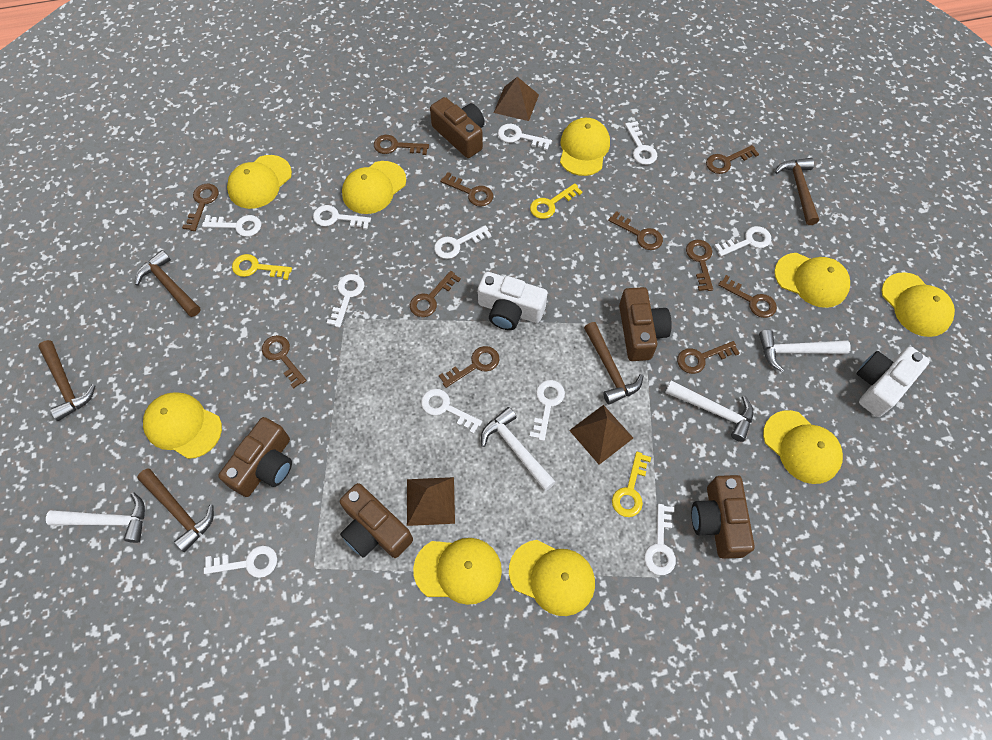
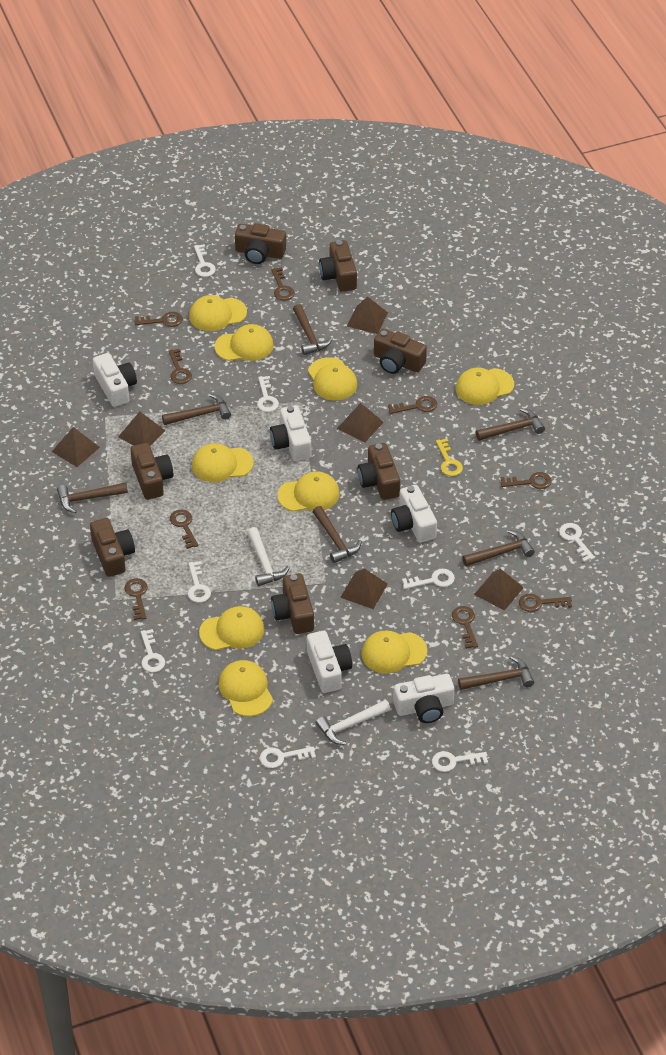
brown camera: [218,417,292,497] [340,483,413,558] [430,97,485,158] [619,287,672,361] [691,475,755,559] = 5 -> [90,518,135,577] [131,443,174,500] [235,223,286,264] [271,573,314,634] [319,240,357,292] [358,443,400,500] [374,329,427,374] = 7
brown hammer: [38,340,96,421] [135,250,200,317] [137,469,214,552] [584,322,643,405] [775,158,819,225] = 5 -> [57,482,128,513] [162,394,231,425] [293,304,333,355] [313,506,362,563] [458,656,534,690] [462,530,535,567] [476,408,545,441] = 7
brown key: [182,184,219,231] [262,335,306,389] [374,135,429,155] [410,271,461,317] [439,346,500,388] [440,172,493,207] [608,211,663,250] [677,341,740,374] [686,240,713,291] [706,145,759,174] [718,275,777,318] = 11 -> [124,578,148,620] [135,312,183,327] [168,349,192,384] [170,509,198,549] [271,267,295,301] [388,396,437,414] [452,606,478,649] [501,472,552,489] [519,594,572,612] = 9
brown pyramid: [407,477,455,526] [494,77,539,121] [569,405,633,465] = 3 -> [52,427,100,467] [118,412,165,446] [337,403,384,443] [340,568,388,609] [347,297,388,334] [474,569,524,611] = 6
white camera: [478,272,547,330] [856,346,930,417] = 2 -> [93,353,137,407] [270,405,311,461] [307,631,352,693] [391,485,437,543] [393,674,455,723] = 5
white hammer: [46,492,145,543] [481,407,556,491] [665,380,753,442] [759,330,851,372] = 4 -> [247,527,290,586] [316,700,391,745] = 2
white key: [202,215,261,237] [204,546,277,578] [313,205,371,229] [327,274,364,328] [421,389,482,434] [434,226,491,259] [498,124,552,150] [530,380,565,441] [625,121,658,165] [644,504,676,575] [714,226,771,256] = 11 -> [141,629,165,672] [188,561,211,603] [194,244,216,277] [257,376,279,412] [260,746,316,768] [402,569,455,589] [432,751,488,772] [559,523,595,562] = 8
yellow key: [232,254,292,280] [530,183,582,219] [612,452,651,517] = 3 -> [436,438,463,476] = 1

